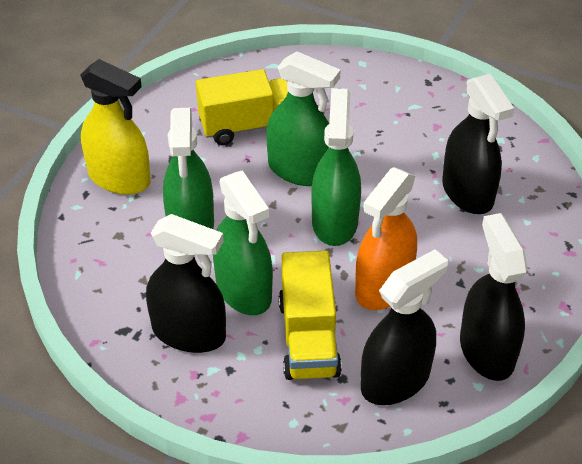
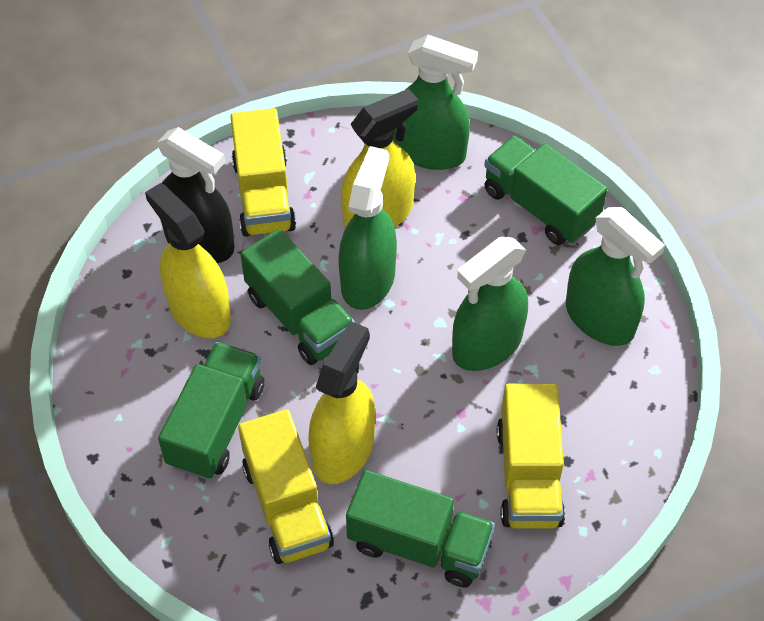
black spray bottle: [146,214,226,353] [361,249,448,405] [442,74,514,214] [460,213,528,381] = 4 -> [157,127,234,263] = 1
green truck: none = 0 -> [158,342,264,479] [240,229,355,365] [346,470,495,588] [484,136,607,245] = 4
orange spray bottle: [355,167,417,310] = 1 -> none = 0
yellow spray bottle: [80,59,151,195] = 1 -> [145,183,231,338] [308,321,376,484] [341,88,418,228] = 3
yellow truck: [196,69,288,145] [278,251,342,380] = 2 -> [230,108,296,237] [238,409,334,564] [497,383,565,529] = 3

